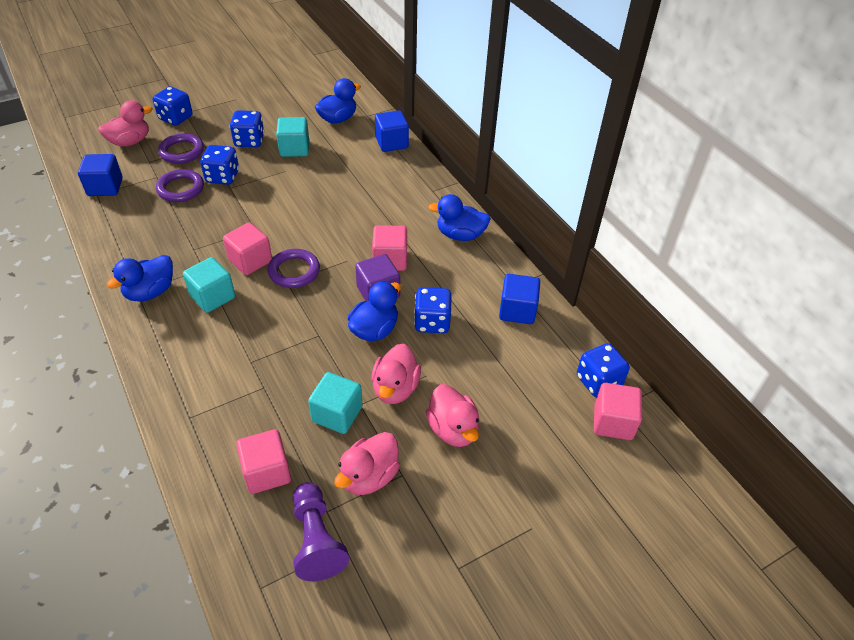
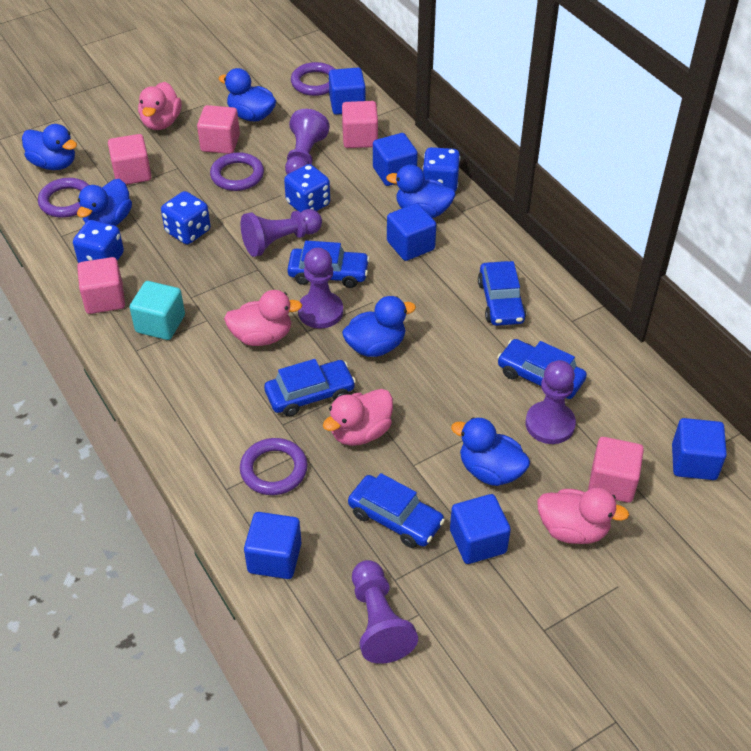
blue car: none = 0 -> [264,359,356,417] [287,241,370,288] [348,473,445,548] [478,261,526,326] [497,339,587,399] = 5
blue cube: [78,154,123,196] [375,110,409,152] [499,274,540,324] = 3 -> [244,512,302,579] [329,68,366,115] [373,133,418,186] [387,203,436,261] [450,494,511,564] [672,418,727,480] = 6
blue dice: [153,87,193,126] [200,145,239,185] [230,110,264,147] [414,287,452,333] [577,343,630,397] = 5 -> [73,220,124,263] [161,191,211,244] [284,164,330,213] [422,147,460,192] = 4
blue duck: [107,255,173,302] [315,78,361,124] [348,281,401,341] [428,194,491,241] = 4 -> [22,124,77,170] [77,179,132,226] [219,68,276,122] [342,296,416,357] [386,164,455,218] [451,417,530,486] = 6
pink cube: [223,222,272,275] [236,429,291,494] [372,225,407,271] [594,383,642,440] = 4 -> [77,257,125,314] [108,134,152,185] [197,105,240,154] [342,101,378,148] [588,437,644,503] = 5
purple cube: [355,254,400,301] = 1 -> none = 0
purple pawn: [292,482,349,581] = 1 -> [240,209,322,257] [285,109,330,174] [298,248,343,329] [352,560,418,664] [526,360,576,444] = 5
purple ring: [156,169,204,202] [158,133,204,164] [268,249,320,288] = 3 -> [38,178,89,218] [210,152,264,191] [240,438,308,495] [291,62,335,96] = 4
turquoise cube: [183,257,235,313] [276,117,309,157] [308,372,362,434] = 3 -> [130,281,185,340] = 1

